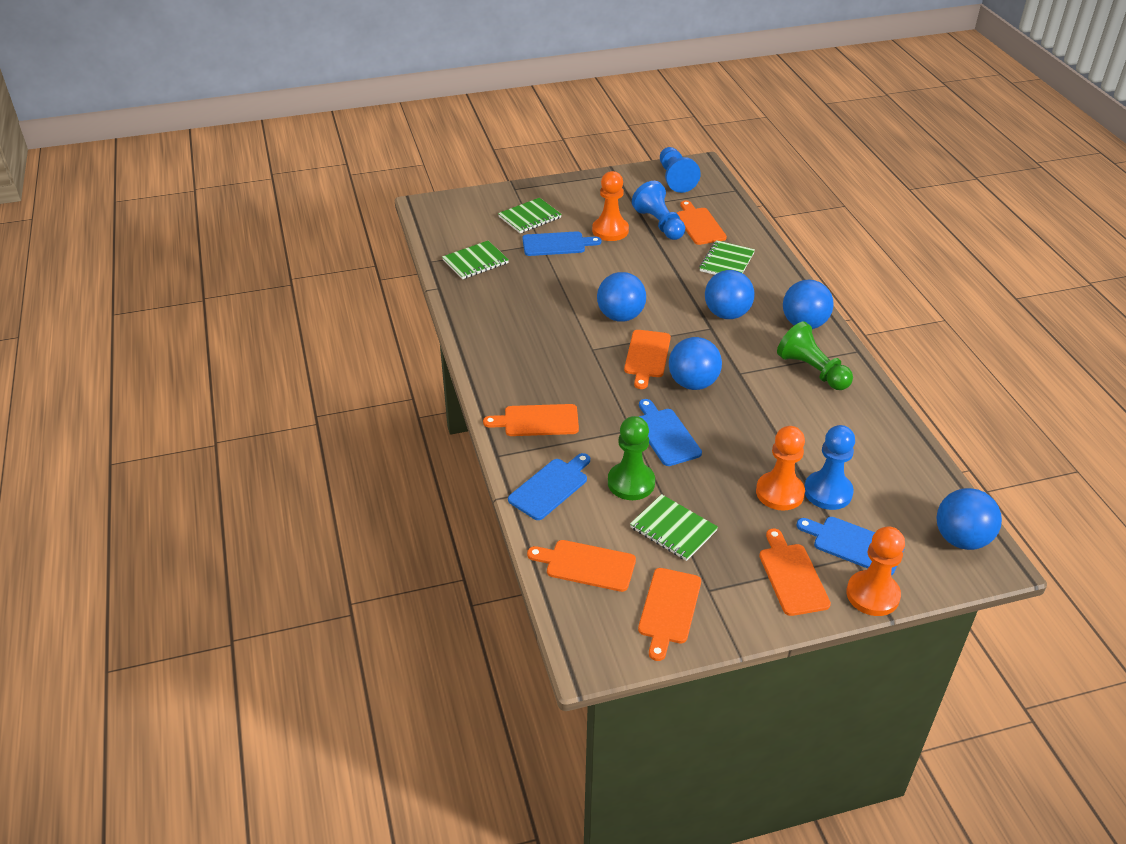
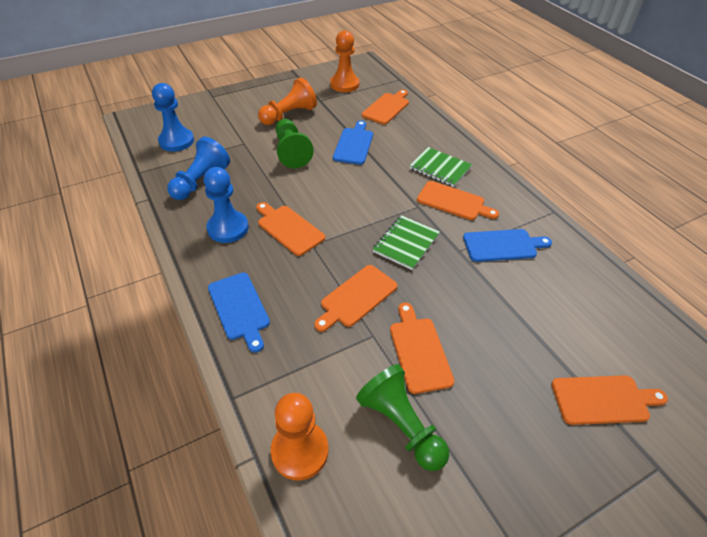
blue ball: [597,272,646,321] [669,337,722,390] [705,270,754,319] [783,280,834,329] [936,488,1002,550] = 5 -> none = 0
blue cutting board: [508,453,590,520] [522,231,602,256] [639,399,702,466] [796,517,905,575] = 4 -> [208,273,270,353] [333,120,373,165] [463,229,552,262] = 3
green notebook: [442,241,509,279] [498,198,562,233] [630,494,718,561] [699,240,755,275] = 4 -> [373,215,440,270] [409,147,472,187] = 2

